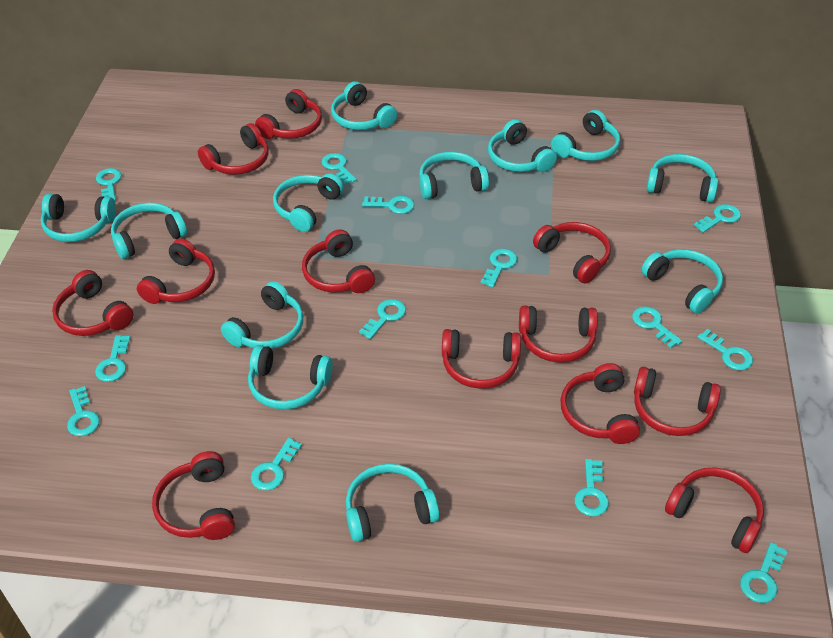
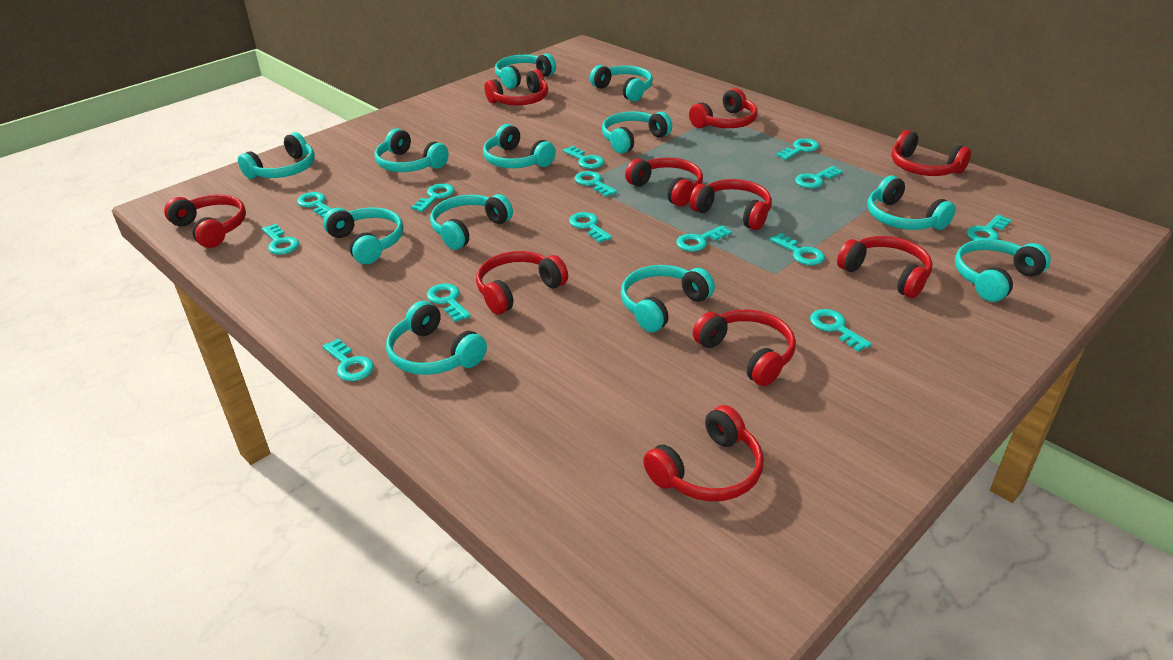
red headphones: [52,270,133,336] [137,239,215,304] [152,451,235,540] [198,123,269,175] [255,89,322,139] [302,229,375,293] [442,329,521,389] [519,306,598,363] [533,222,611,284] [560,363,640,444] [634,367,721,436] [665,467,764,553] = 12 -> [164,195,246,248] [476,251,568,315] [484,70,548,105] [625,157,703,207] [643,405,764,501] [689,88,758,128] [690,179,772,230] [693,310,796,386] [837,236,933,298] [891,130,971,176] = 10
turquoise key: [67,386,100,436] [95,335,130,382] [96,168,122,201] [251,438,302,491] [322,153,357,185] [359,299,406,339] [362,196,414,214] [480,249,517,287] [575,459,609,517] [632,306,682,348] [694,204,741,233] [697,329,753,370] [740,542,788,603] = 13 -> [262,224,299,254] [297,192,331,218] [322,338,374,381] [411,183,455,212] [427,283,471,322] [563,146,604,169] [569,212,612,243] [575,171,617,197] [676,225,732,251] [770,233,825,265] [776,139,819,160] [795,166,843,188] [810,309,872,352] [966,215,1012,240] = 14

